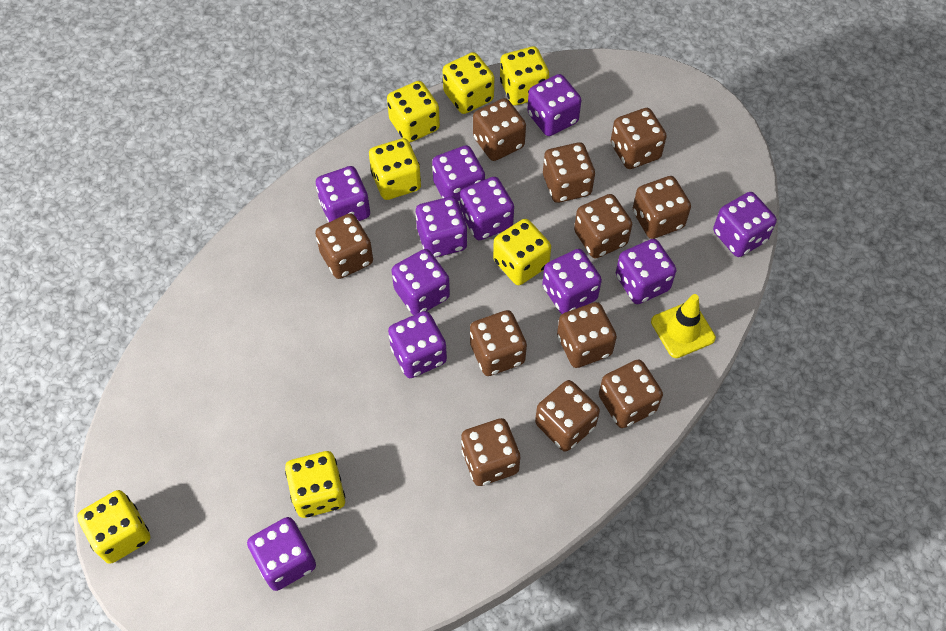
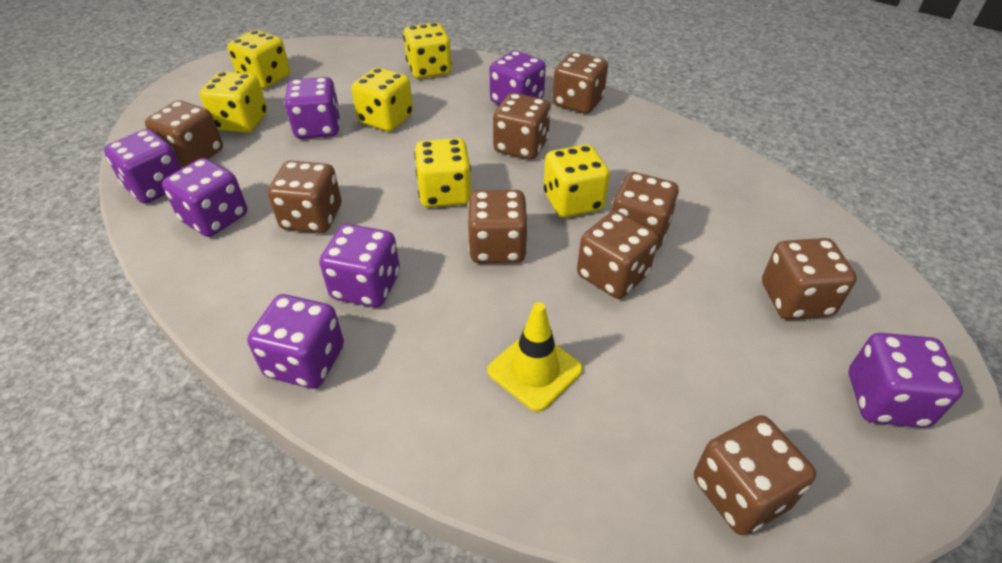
brown dice: [315,213,373,279] [461,418,520,486] [470,310,527,376] [473,98,526,161] [535,380,600,452] [543,142,595,203] [557,302,617,368] [574,194,632,258] [599,359,663,428] [611,108,667,169] [633,176,691,239] = 11 -> [145,100,223,167] [268,161,341,233] [468,190,528,263] [493,93,551,160] [553,52,608,114] [577,211,658,299] [611,172,679,250] [694,415,816,535] [762,238,857,320] = 9
purple dice: [247,517,316,591] [316,166,370,223] [388,311,447,378] [391,249,450,315] [415,196,467,258] [432,145,485,204] [460,177,514,240] [527,74,581,136] [542,249,602,314] [616,239,677,304] [713,192,777,257] = 11 -> [104,129,182,204] [162,158,247,237] [247,294,344,389] [285,77,340,139] [319,224,400,307] [490,51,546,105] [849,333,963,428] = 7
yellow dice: [77,490,150,564] [285,451,345,518] [369,138,421,200] [387,81,440,143] [443,52,495,114] [493,219,551,285] [500,46,549,105] = 7 -> [200,71,267,133] [227,30,290,89] [351,67,413,131] [403,23,452,79] [414,138,471,207] [544,144,610,217] = 6

